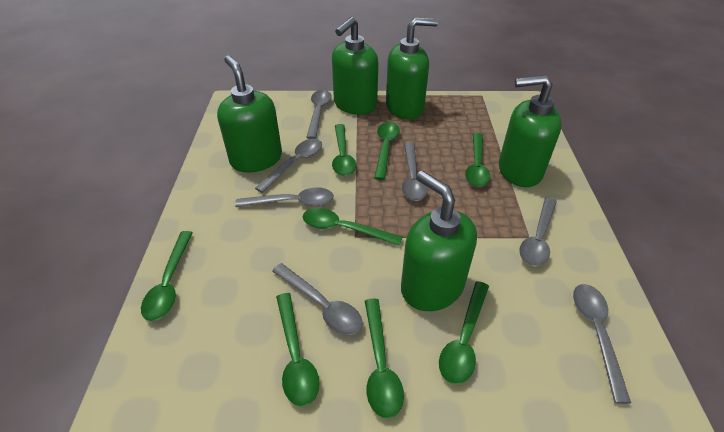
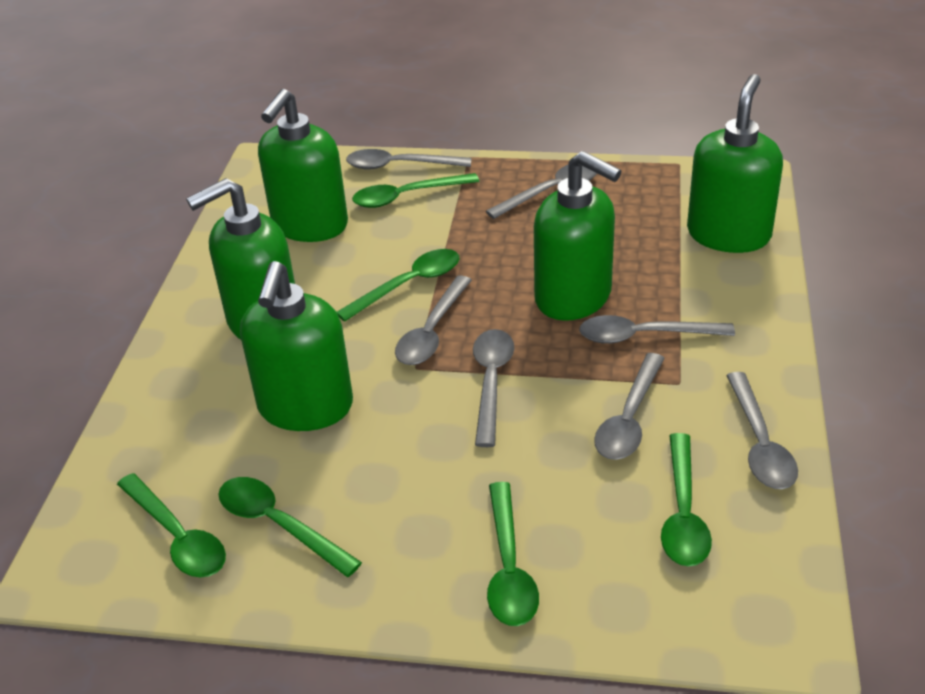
green spoon: [141,231,193,321] [276,293,319,406] [303,208,403,246] [332,124,356,176] [365,298,404,419] [374,122,400,180] [439,281,489,384] [465,133,491,187] = 8 -> [117,473,226,577] [218,477,362,577] [337,249,459,322] [352,173,479,208] [487,482,539,626] [661,433,712,566] = 6

